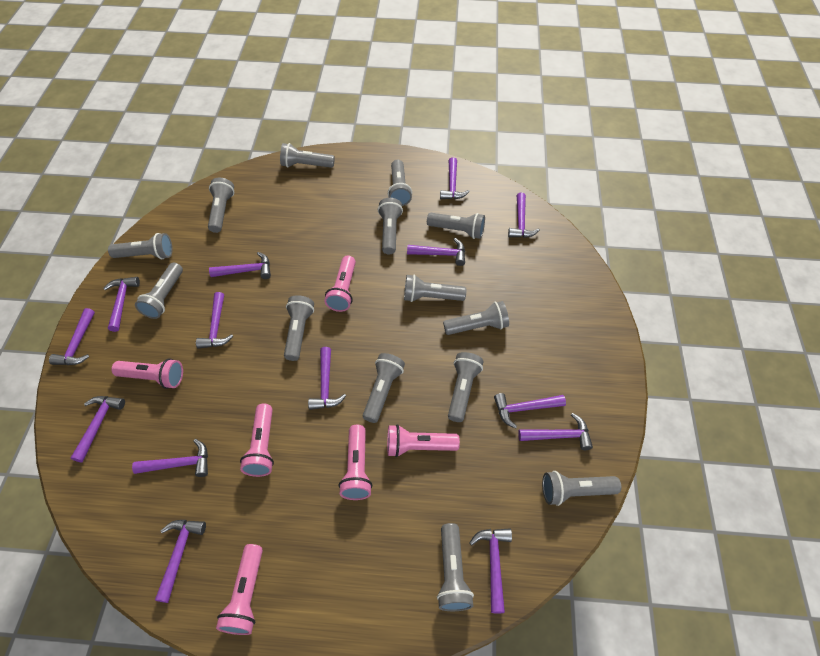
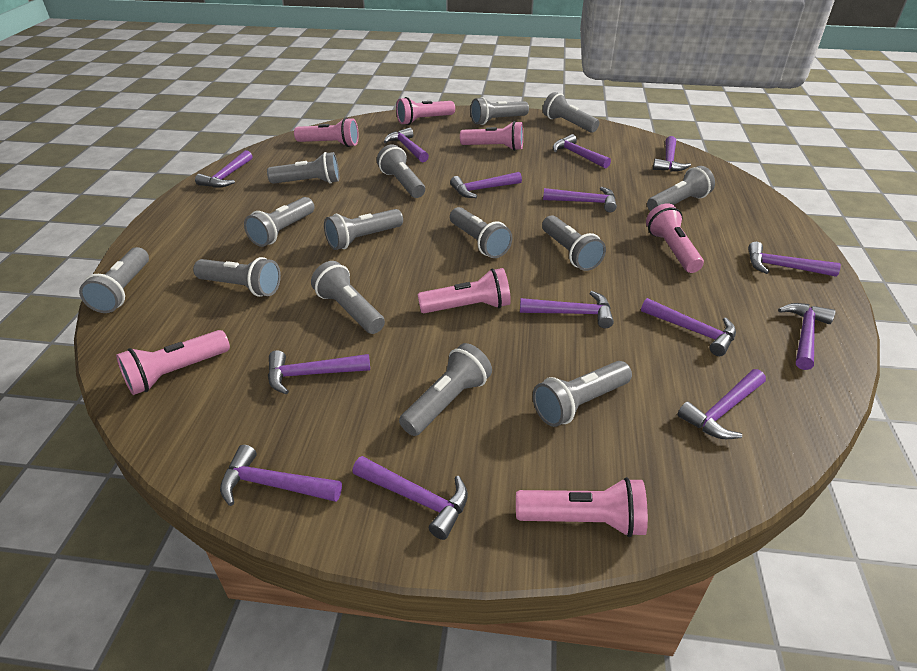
pink flashlight: [111,358,183,389] [216,544,263,635] [240,404,274,477] [324,255,356,312] [339,425,372,500] [387,424,460,457] = 6 -> [116,330,230,395] [294,118,359,147] [396,97,455,125] [417,268,511,313] [460,121,523,151] [516,477,648,537] [646,204,704,273] = 7

